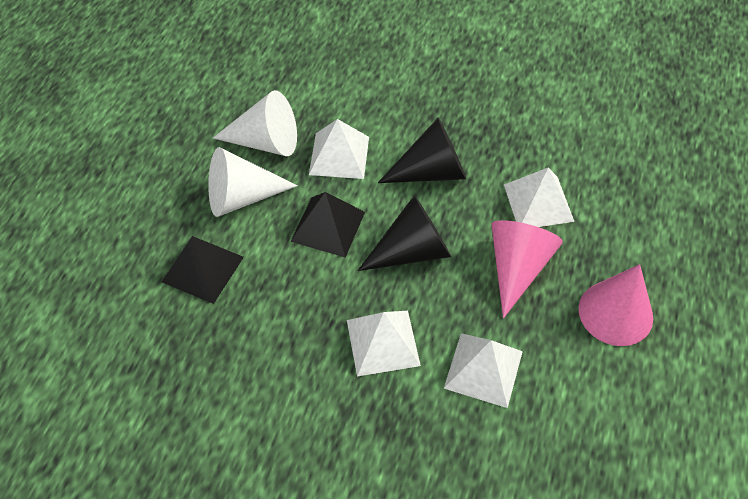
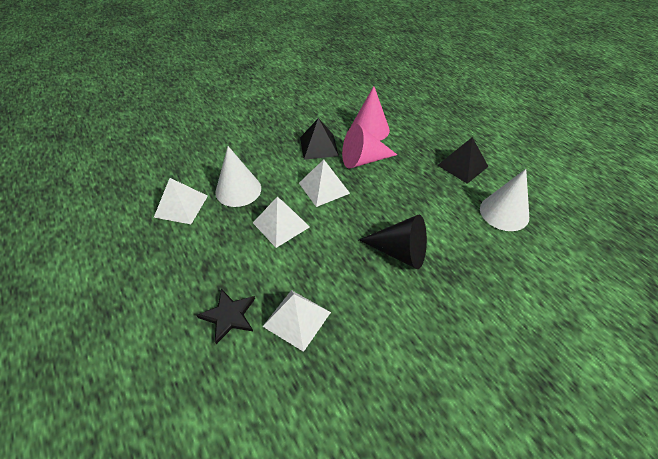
black cone: [358,195,451,271] [378,118,466,183] = 2 -> [359,215,427,269] = 1
black star: none = 0 -> [197,288,255,344] = 1

